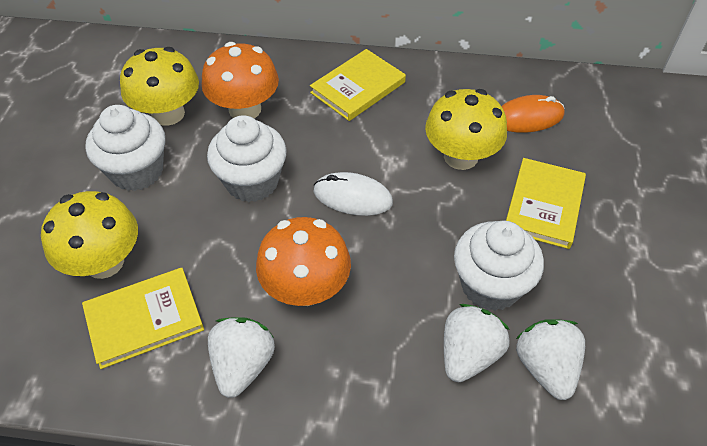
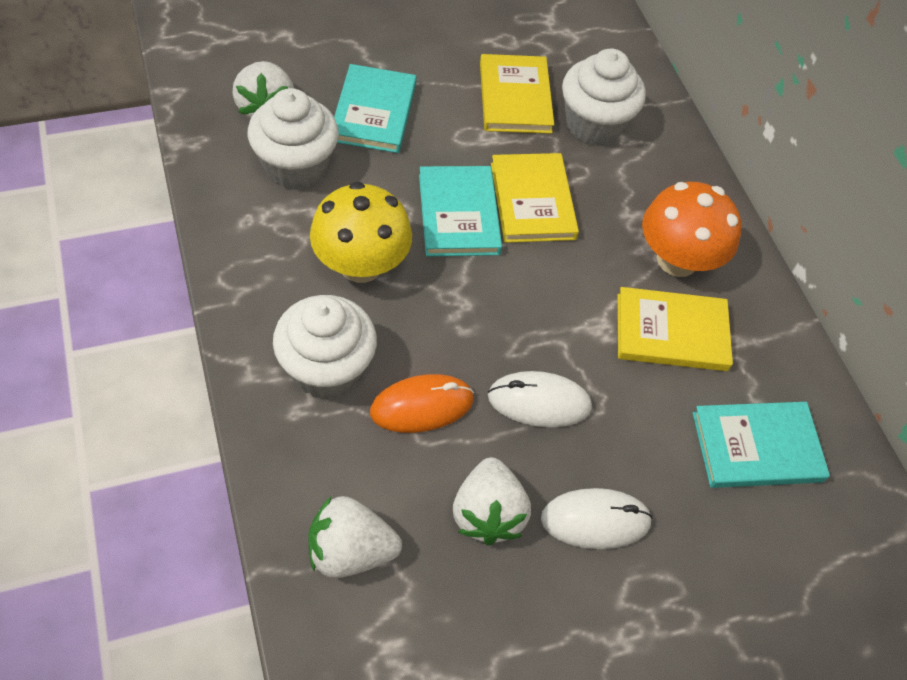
orange mushroom: [202,42,279,118] [256,217,351,306] = 2 -> [642,182,741,277] = 1
turquoise book: none = 0 -> [334,64,416,153] [419,166,502,256] [692,402,830,488] = 3
white mouse: [314,172,393,216] = 1 -> [488,371,592,427] [541,488,653,549] = 2
yellow mushroom: [41,191,138,279] [120,47,199,126] [425,89,507,170] = 3 -> [310,182,412,283] = 1

